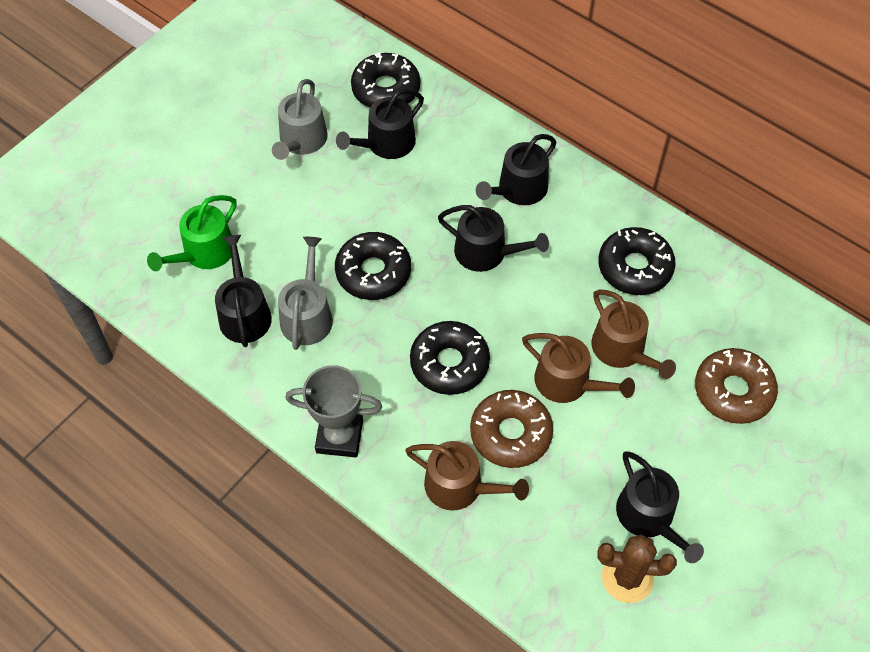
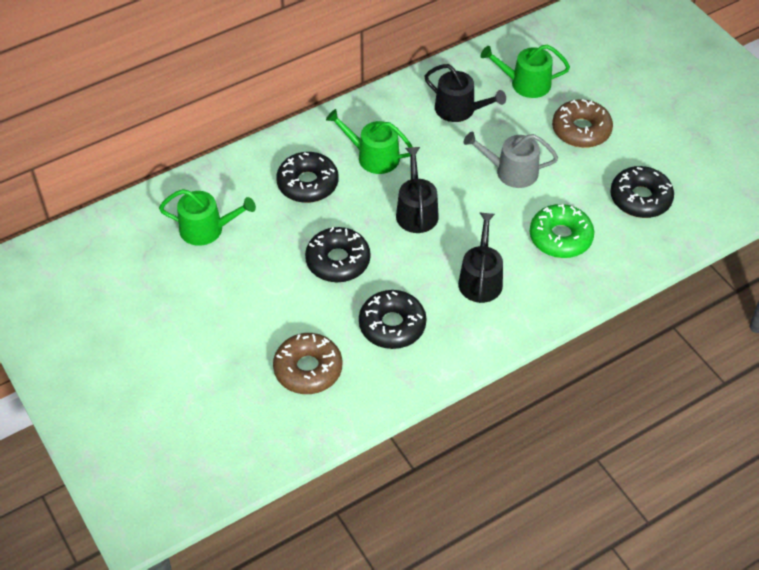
black watering can: [215,235,272,347] [336,89,424,159] [438,205,549,272] [476,134,556,205] [616,452,704,563] = 5 -> [396,147,439,233] [424,64,506,122] [458,212,503,303] = 3
brown cactus: [597,534,677,603] = 1 -> none = 0
brown watering can: [405,441,529,510] [522,333,635,403] [591,289,676,379] = 3 -> none = 0
green donut: none = 0 -> [529,204,594,258] = 1
green watering can: [147,195,237,271] = 1 -> [159,189,256,246] [326,109,413,174] [481,45,570,98] = 3
grey trophy: [285,365,382,457] = 1 -> none = 0
grey watering can: [272,79,328,160] [278,237,333,350] = 2 -> [464,132,558,188] = 1

